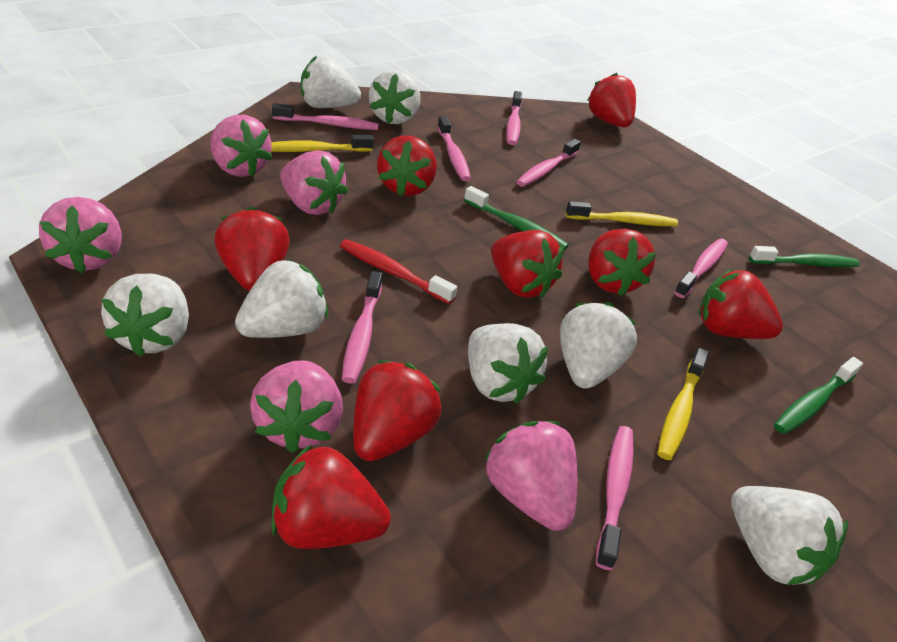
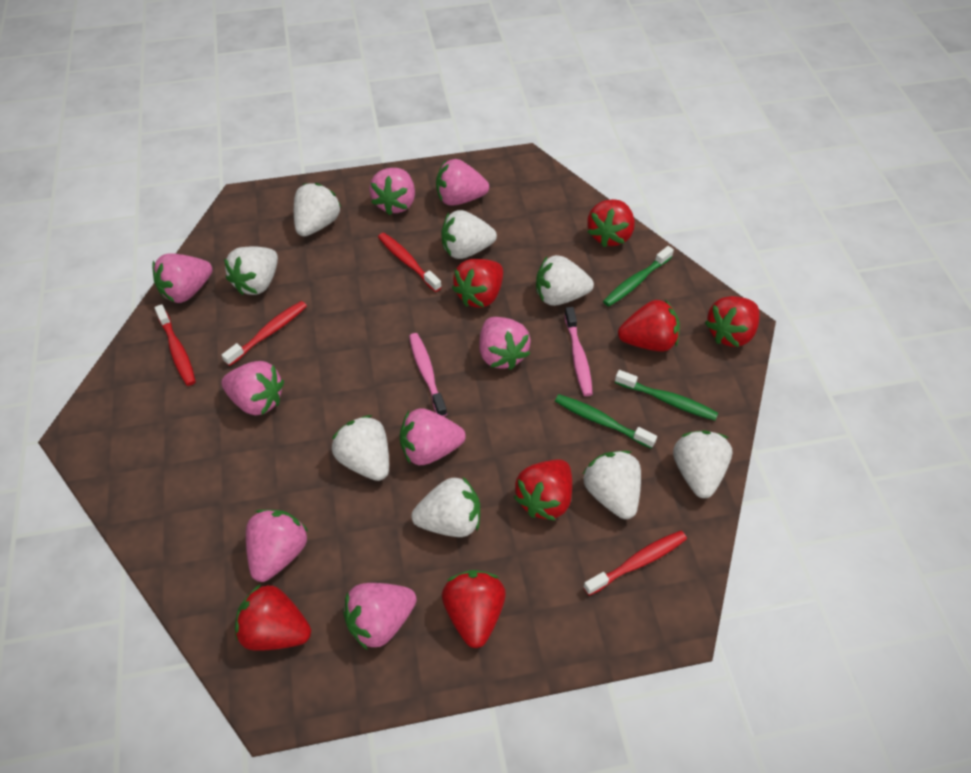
pink strawberry: [39,197,122,273] [210,115,273,177] [250,360,343,453] [280,150,348,215] [484,421,577,531] = 5 -> [152,253,213,303] [221,361,284,415] [246,510,308,582] [343,583,417,650] [369,168,415,215] [400,408,466,465] [436,159,489,206] [479,317,531,370] = 8
pink toothbrush: [272,103,378,130] [342,271,382,384] [437,116,471,181] [506,91,522,145] [516,139,581,187] [596,426,634,570] [674,238,728,298] = 7 -> [409,333,447,417] [564,307,593,396] = 2
red strawberry: [215,207,290,291] [272,444,391,549] [353,360,442,461] [377,135,437,197] [491,230,564,298] [587,73,636,127] [588,229,656,297] [699,269,783,339] = 8 -> [235,584,311,651] [442,570,506,648] [452,259,503,308] [514,460,572,521] [587,199,635,247] [618,300,680,352] [705,296,759,347] = 7
red toothbrush: [340,239,457,304] = 1 -> [155,304,196,386] [222,301,307,366] [378,233,442,292] [583,531,687,596] = 4
white strawberry: [101,274,189,357] [235,259,328,338] [301,55,361,108] [369,70,420,124] [468,323,548,404] [560,302,637,389] [731,486,848,585] = 7 -> [224,247,278,295] [294,183,341,237] [332,415,389,481] [411,476,480,537] [441,210,497,259] [536,255,594,306] [583,451,641,519] [673,430,732,498] = 8
yellow toothbrush: [271,135,374,152] [566,201,678,226] [657,348,709,460] = 3 -> none = 0

